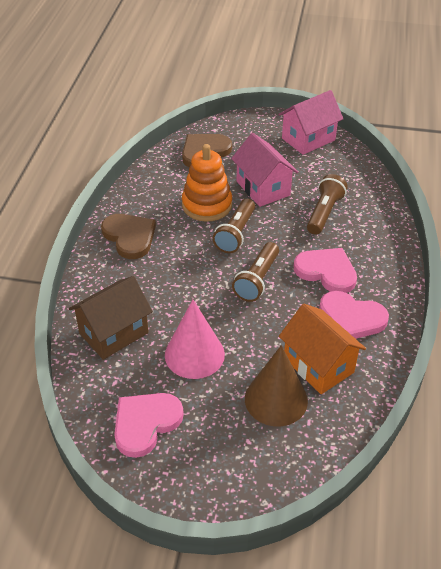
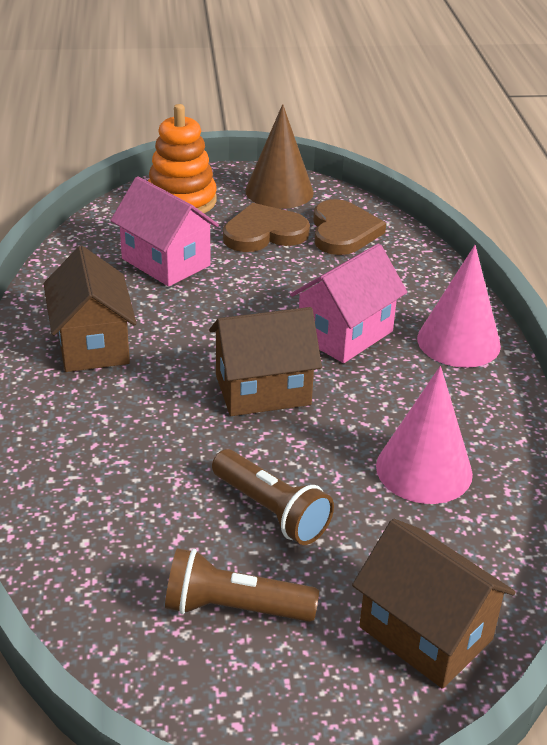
brown flashlight: [213,198,255,253] [232,242,279,302] [307,174,348,235] = 3 -> [165,548,319,622] [212,449,334,545] = 2
brown house: [69,276,153,360] = 1 -> [43,246,137,372] [209,307,322,416] [352,519,516,689] = 3
orange house: [279,304,366,394] = 1 -> none = 0
pink cone: [165,300,225,379] = 1 -> [376,366,473,504] [417,245,501,368] = 2
pink heart: [114,393,184,458] [294,248,357,293] [319,291,389,339] = 3 -> none = 0

